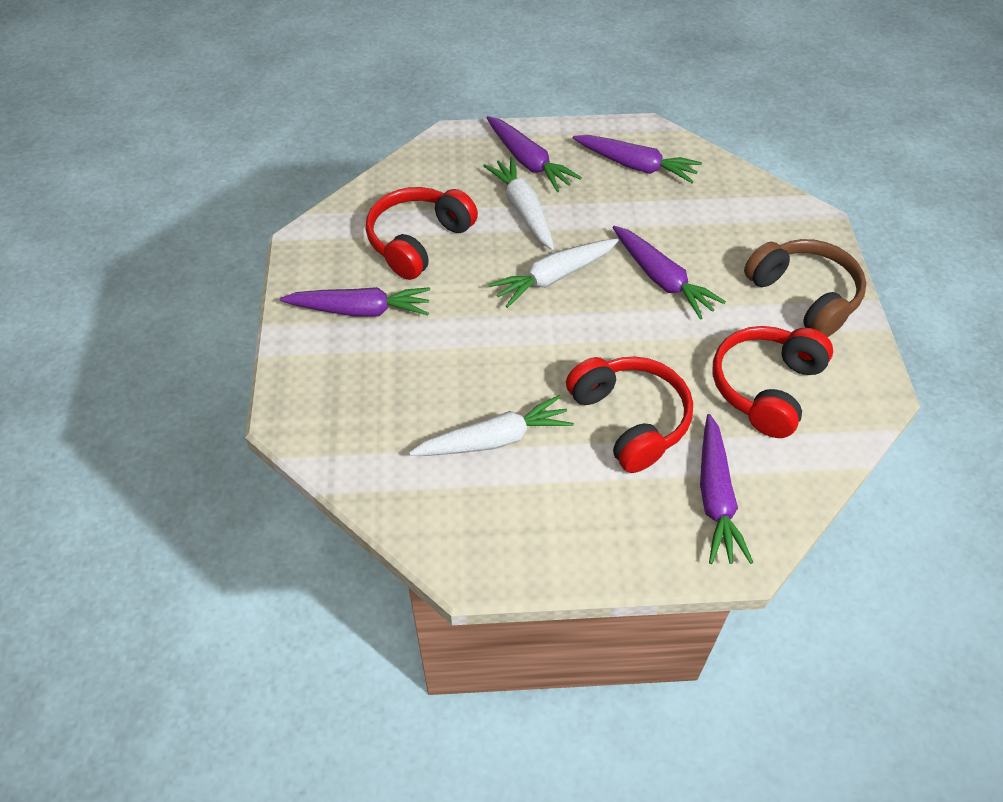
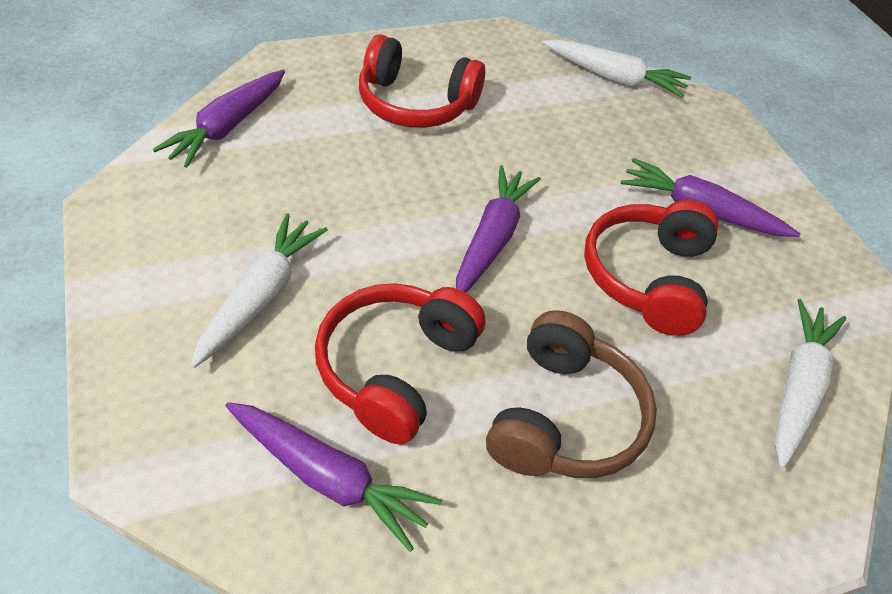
purple carrot: [280,287,430,317] [486,116,582,192] [573,135,702,183] [613,226,726,320] [700,414,753,564] = 5 -> [153,70,285,168] [225,402,442,552] [456,165,541,293] [621,158,800,237] = 4

